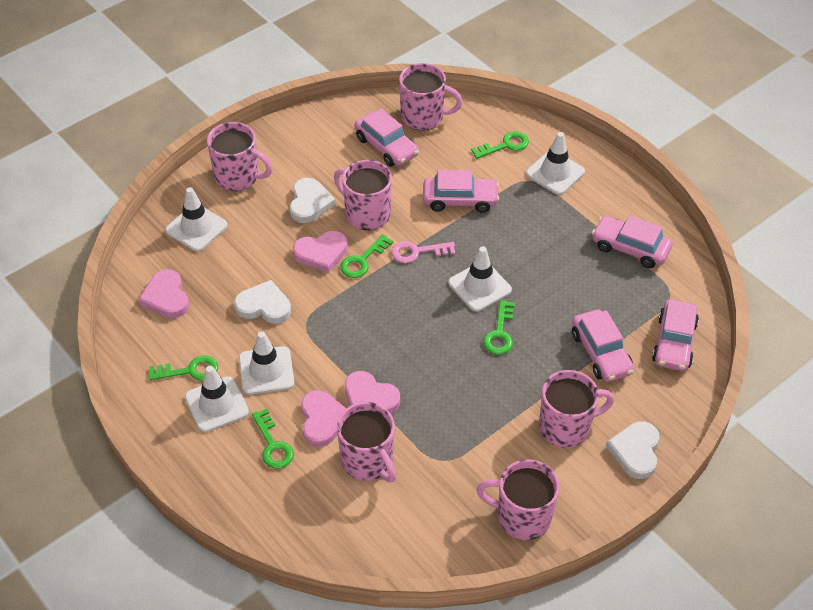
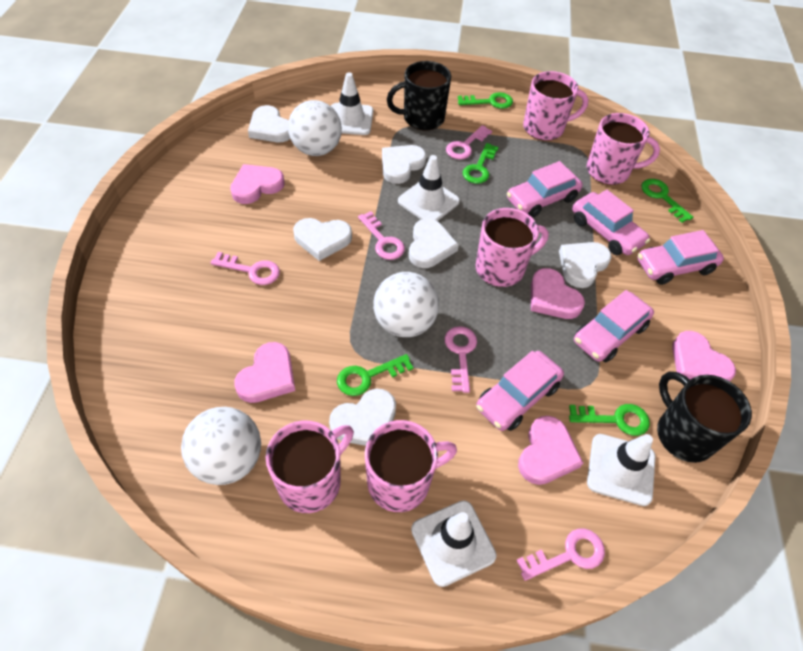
black mug: none = 0 -> [387,61,451,130] [657,372,752,463] = 2
pink heart: [138,269,189,318] [293,231,348,273] [301,390,346,447] [345,371,400,414] = 4 -> [230,164,285,204] [234,342,295,403] [518,416,583,485] [531,268,585,319] [672,331,736,381] = 5
pink key: [391,241,456,263] = 1 -> [211,252,280,285] [358,211,405,260] [445,326,477,393] [446,125,492,159] [517,528,605,581] = 5
pink mug: [207,122,272,191] [334,160,392,230] [337,402,396,483] [399,63,463,130] [477,459,560,540] [539,370,614,448] = 6 -> [266,420,354,513] [365,420,457,512] [476,208,549,287] [523,71,589,141] [587,113,660,185] = 5
white ball: none = 0 -> [181,407,261,485] [288,100,342,156] [373,272,439,337] = 3
white heart: [234,280,291,324] [290,178,335,223] [606,421,660,479] = 3 -> [248,105,290,142] [293,218,352,261] [329,389,396,446] [382,145,426,184] [409,219,459,268] [559,242,612,288] = 6
white traffic cone: [165,187,227,252] [185,366,249,432] [239,331,294,395] [448,246,512,312] [526,132,585,195] = 5 -> [331,72,373,135] [398,155,460,221] [411,500,497,587] [587,434,655,506] = 4

